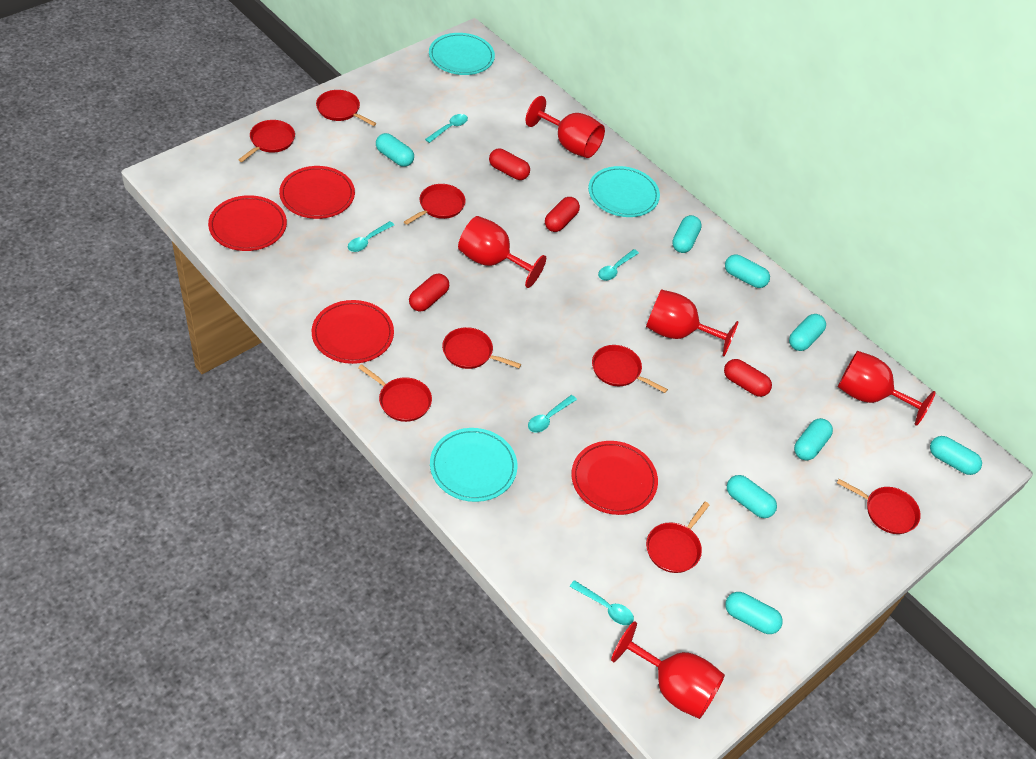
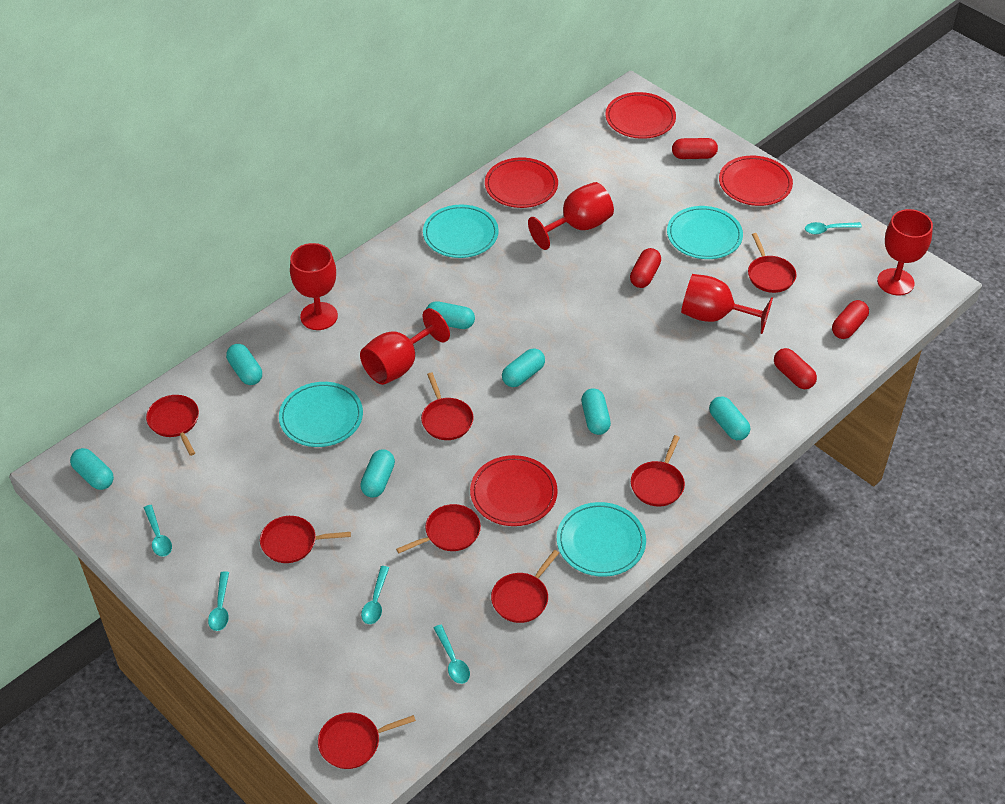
turquoise capsule: [376,133,414,167] [672,215,702,253] [725,255,770,288] [725,592,783,634] [727,475,777,518] [789,314,826,351] [794,418,833,460] [930,436,982,475] = 8 -> [70,448,114,490] [226,344,262,385] [360,449,395,498] [426,301,475,329] [502,348,545,387] [581,388,611,435] [709,396,750,440] = 7
turquoise plate: [429,33,495,75] [430,428,517,502] [588,166,660,217] = 3 -> [279,382,363,447] [423,205,499,258] [557,502,646,577] [667,206,743,259] = 4

